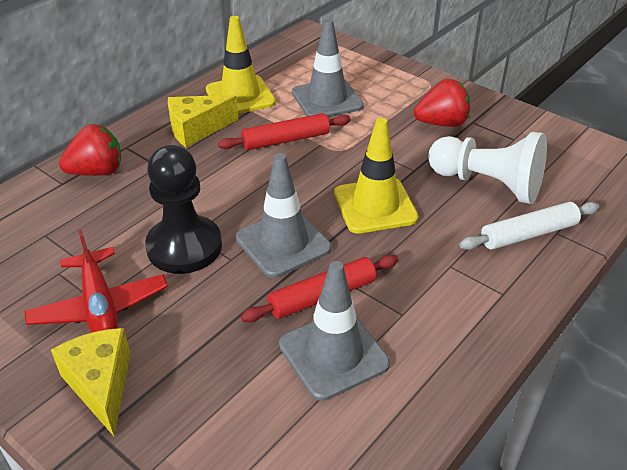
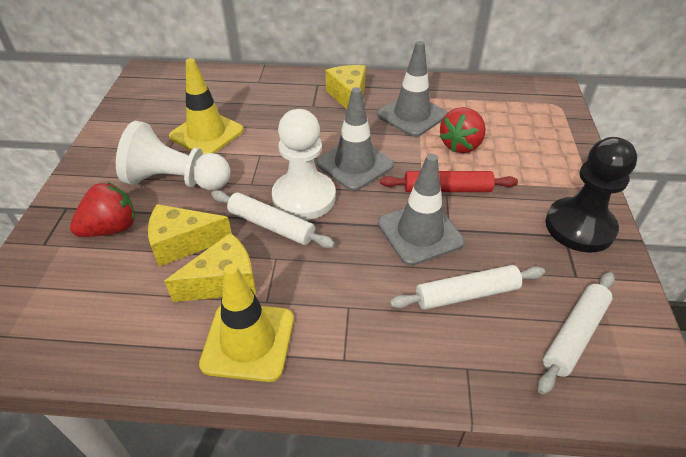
red plane: [24,229,168,333] = 1 -> none = 0
red rolling pin: [218,113,351,150] [241,255,398,322] = 2 -> [380,171,518,192] = 1
white pawn: [428,132,547,204] = 1 -> [116,121,231,190] [272,109,336,220] = 2
white rolling pin: [459,202,599,250] = 1 -> [211,190,335,248] [390,265,545,310] [537,272,615,394] = 3
yellow cheese: [51,328,131,437] [168,95,239,147] = 2 -> [148,204,232,267] [165,233,256,302] [325,65,366,109] = 3

